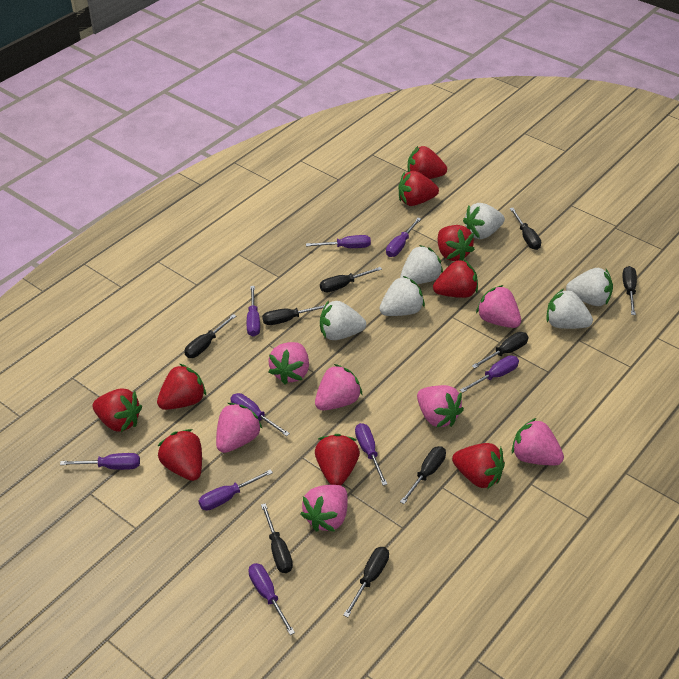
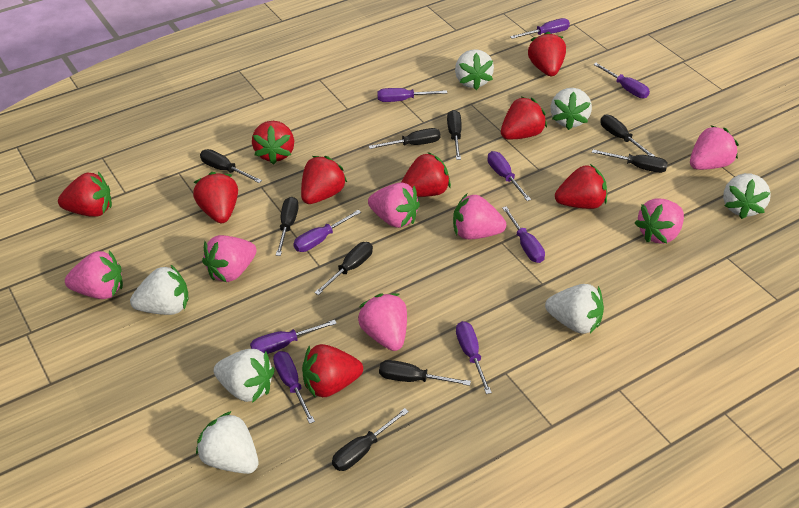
white strawberry: [320,300,366,340] [379,276,425,316] [400,245,443,284] [463,203,505,239] [546,289,593,329] [566,268,613,306] = 6 -> [130,265,188,315] [196,411,258,474] [213,349,275,403] [455,49,494,90] [545,284,604,334] [551,88,592,130] [723,173,771,219] = 7

